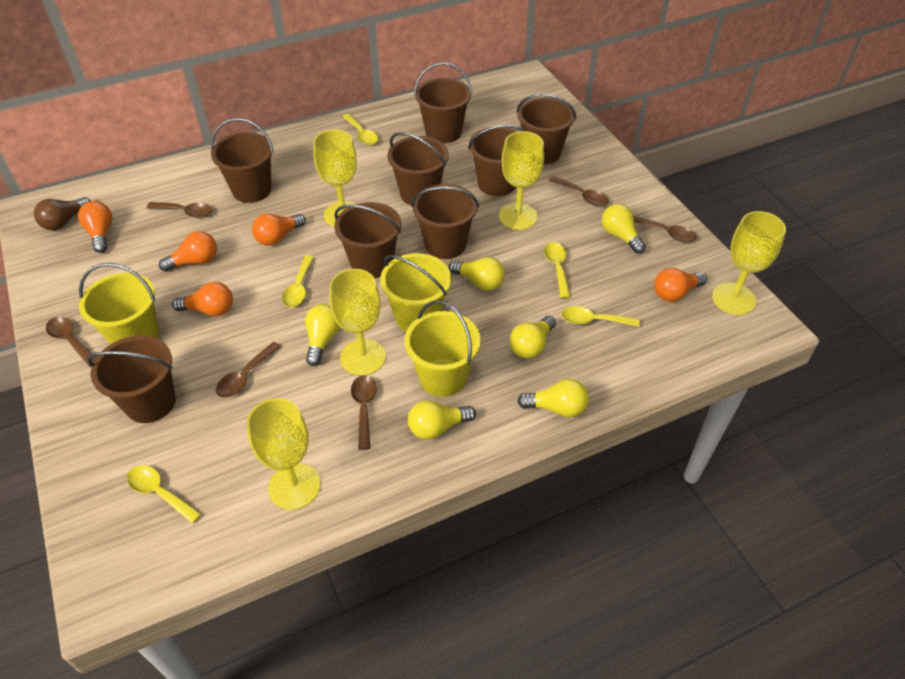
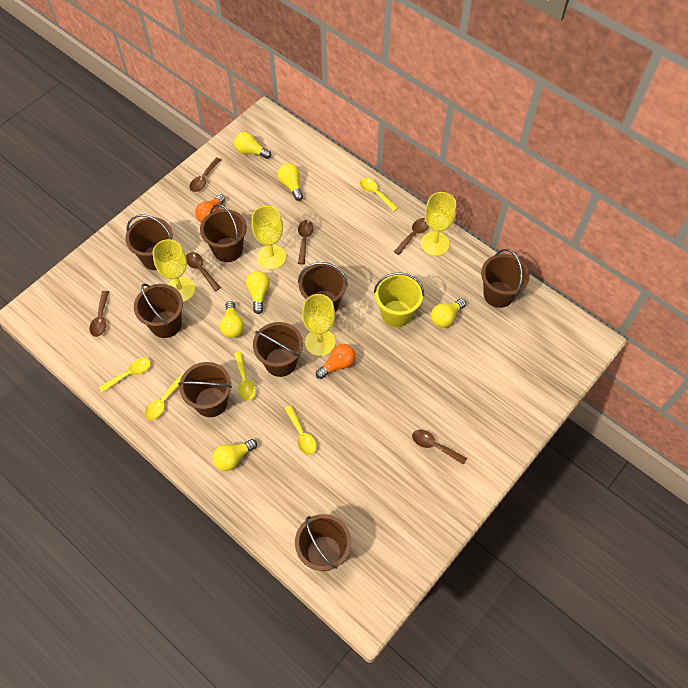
brown light bulb: [34,197,91,230] = 1 -> none = 0
orange light bulb: [78,201,112,253] [159,231,217,272] [172,282,233,316] [252,214,306,246] [654,268,707,302] = 5 -> [195,194,225,223] [316,344,355,379] = 2
yellow bucket: [79,263,159,345] [380,253,451,332] [405,300,481,397] = 3 -> [374,273,424,327] = 1
yellow goblet: [247,398,320,510] [313,129,357,227] [329,269,386,376] [499,131,544,230] [712,211,786,315] = 5 -> [153,239,195,302] [252,206,286,270] [302,294,336,356] [421,192,456,256] = 4

